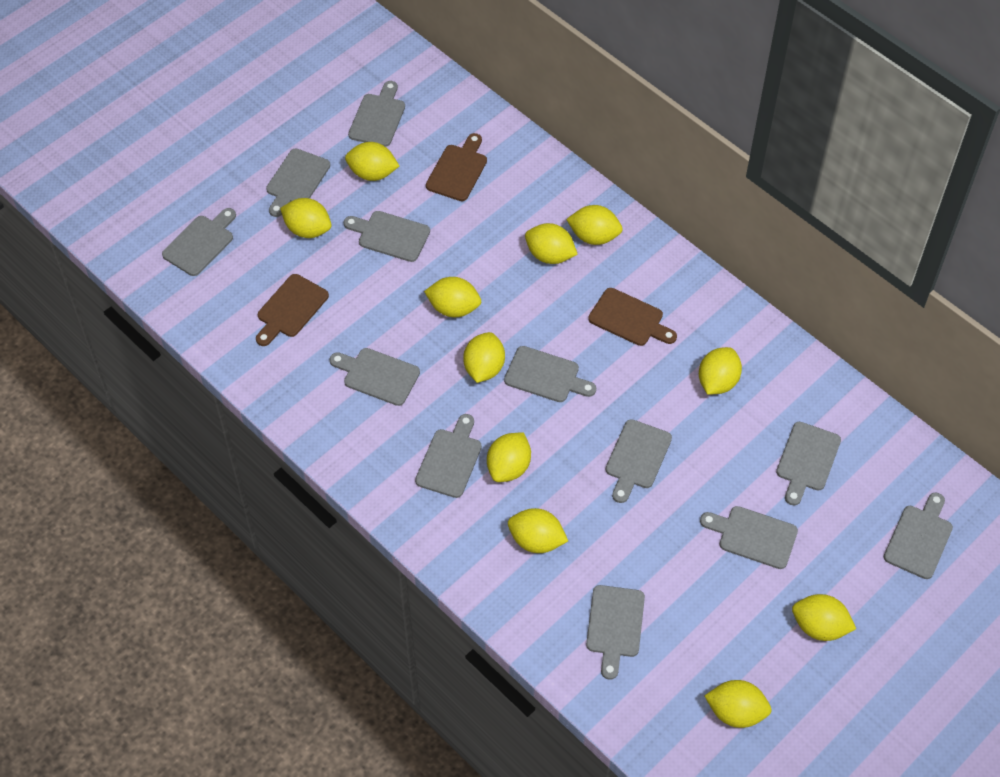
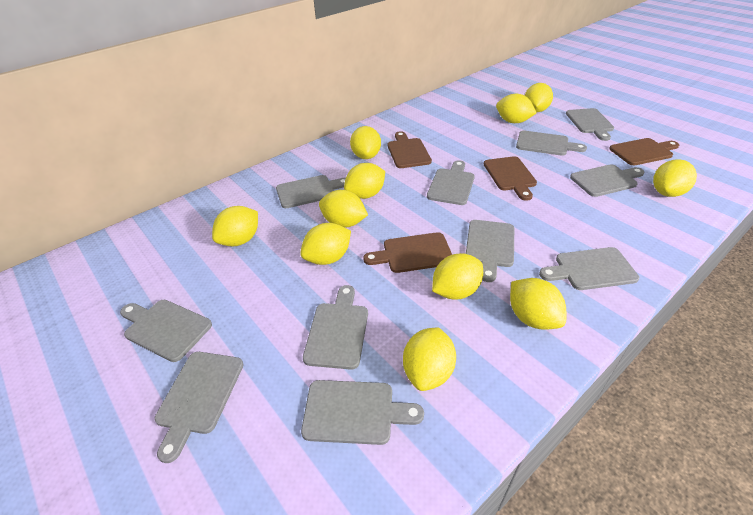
brown cutting board: [256,274,329,346] [426,133,487,201] [588,288,677,346] = 3 -> [363,232,452,273] [388,131,432,168] [484,156,537,201] [609,138,679,165] = 4
grey cutting board: [162,208,236,276] [266,149,330,217] [330,348,420,406] [344,211,430,262] [348,81,405,147] [415,414,482,498] [504,346,596,402] [586,585,645,680] [606,419,672,503] [700,506,798,569] [776,422,841,505] [884,492,953,579] = 12 -> [120,300,212,362] [155,352,243,463] [276,175,346,208] [301,380,424,445] [303,285,368,370] [427,160,475,205] [466,220,514,282] [516,131,587,156] [539,247,639,290] [566,108,614,141] [570,164,645,197] = 11

